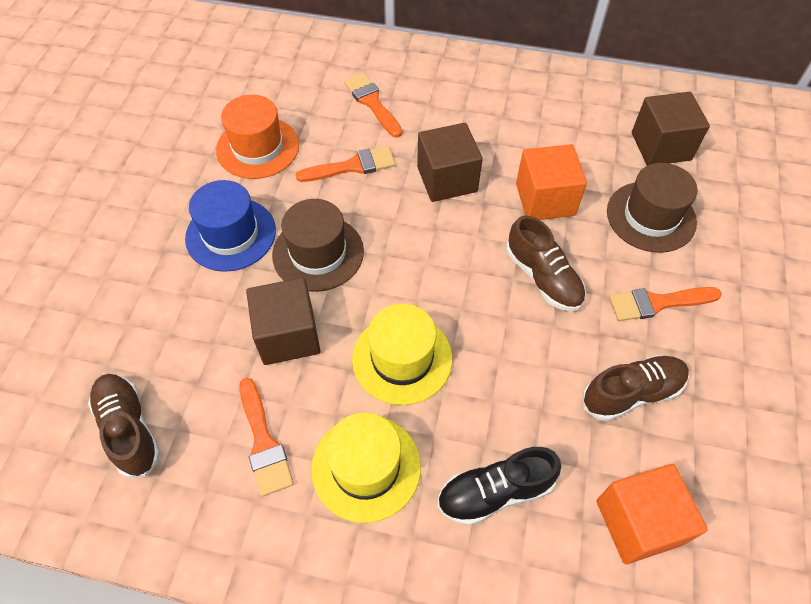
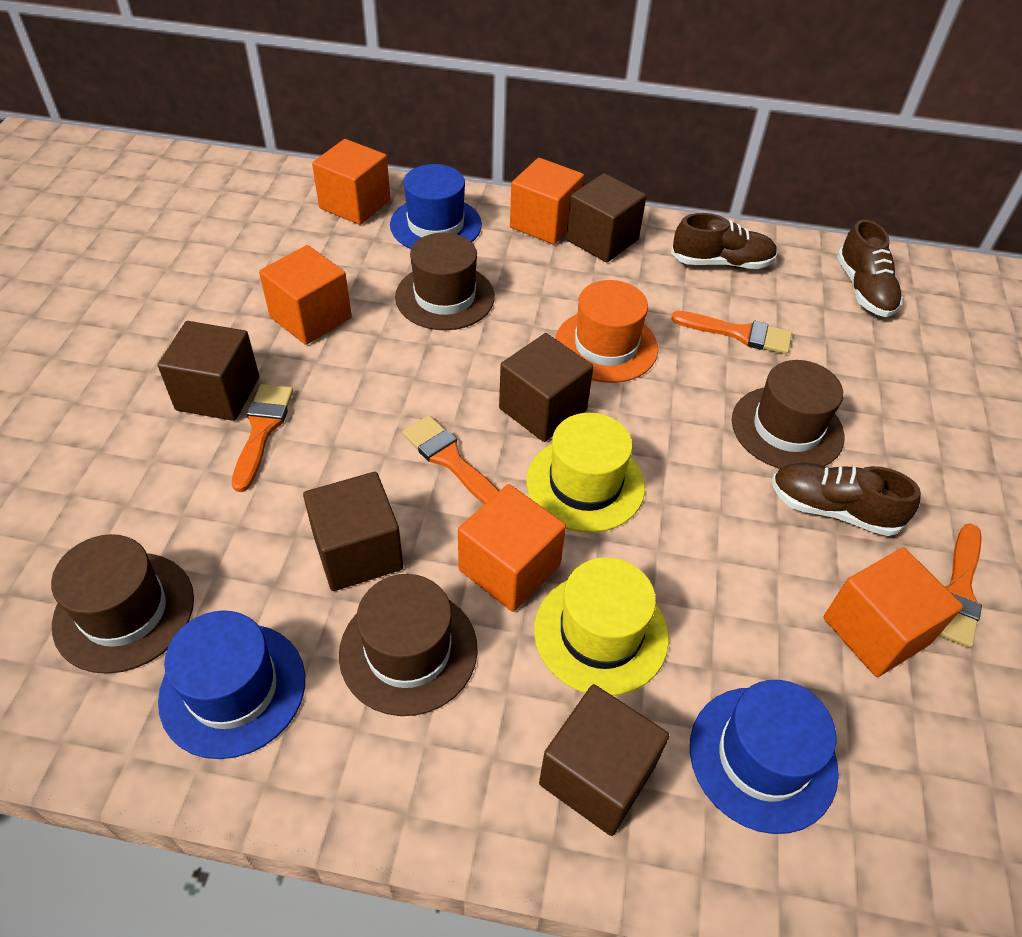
black shoe: [437,447,561,526] = 1 -> none = 0
blue hat: [185,180,276,272] = 1 -> [158,610,305,759] [390,164,482,249] [690,680,839,834] = 3
brown cube: [246,278,320,365] [417,123,483,202] [632,92,710,166] = 3 -> [158,321,259,421] [303,472,403,591] [499,333,593,442] [539,684,669,836] [566,173,646,262] = 5
brown hat: [272,199,364,292] [607,163,697,253] = 2 -> [51,534,194,674] [339,574,478,716] [395,233,495,330] [732,360,844,469] = 4
orange cube: [516,144,587,220] [596,464,708,564] = 2 -> [259,245,352,345] [312,139,390,225] [458,484,566,612] [510,158,584,245] [823,548,963,677] = 5

